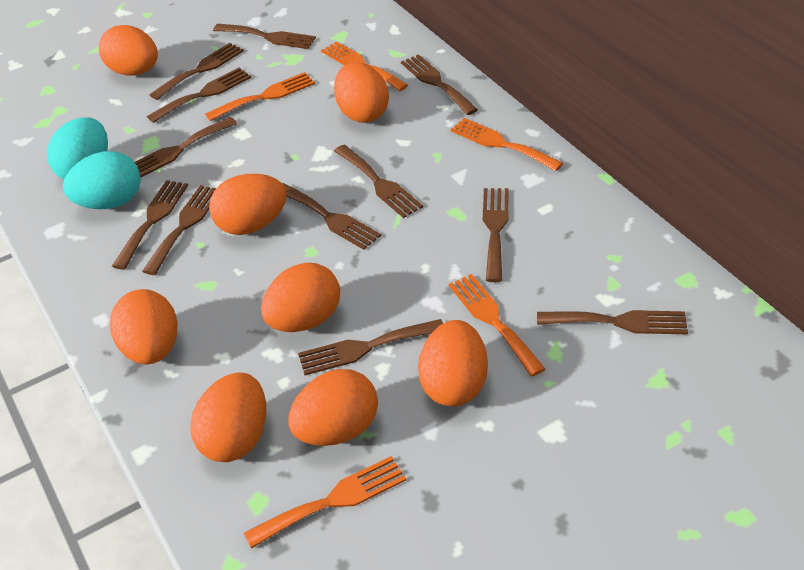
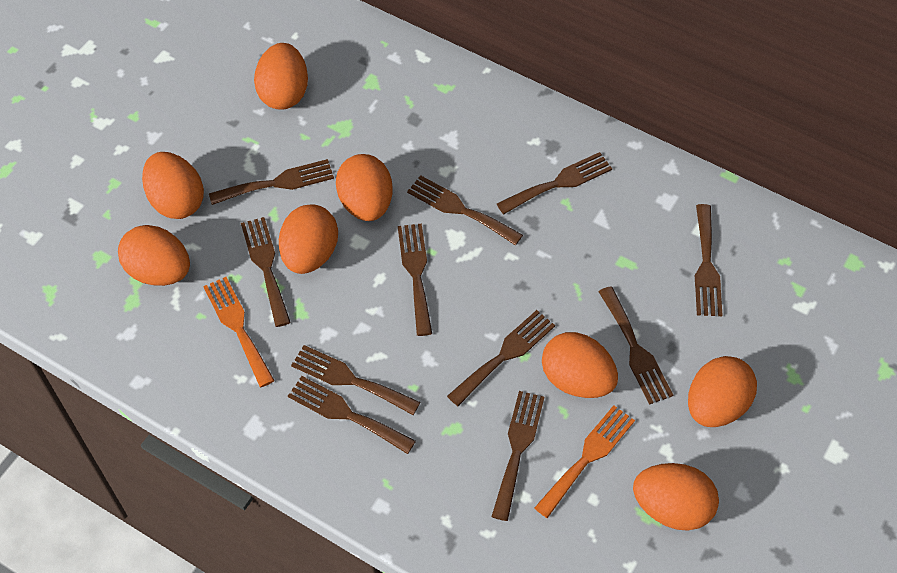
brown fork: [112,180,188,270] [134,117,237,177] [142,185,216,275] [147,68,252,123] [149,43,244,100] [213,24,316,49] [282,183,381,250] [298,319,443,375] [334,145,423,218] [401,54,478,115] [483,188,509,282] [537,310,688,335] = 12 -> [209,159,334,205] [241,217,291,327] [288,376,416,454] [291,345,420,415] [398,224,432,336] [407,175,523,245] [447,310,555,406] [491,391,544,521] [497,152,612,214] [598,286,673,405] [695,204,722,316] = 11
orange fork: [205,72,315,121] [244,456,406,549] [321,42,408,91] [449,274,545,377] [450,118,563,171] = 5 -> [203,277,275,387] [534,405,635,518] = 2
turquoise egg: [47,117,108,179] [63,151,141,209] = 2 -> none = 0

